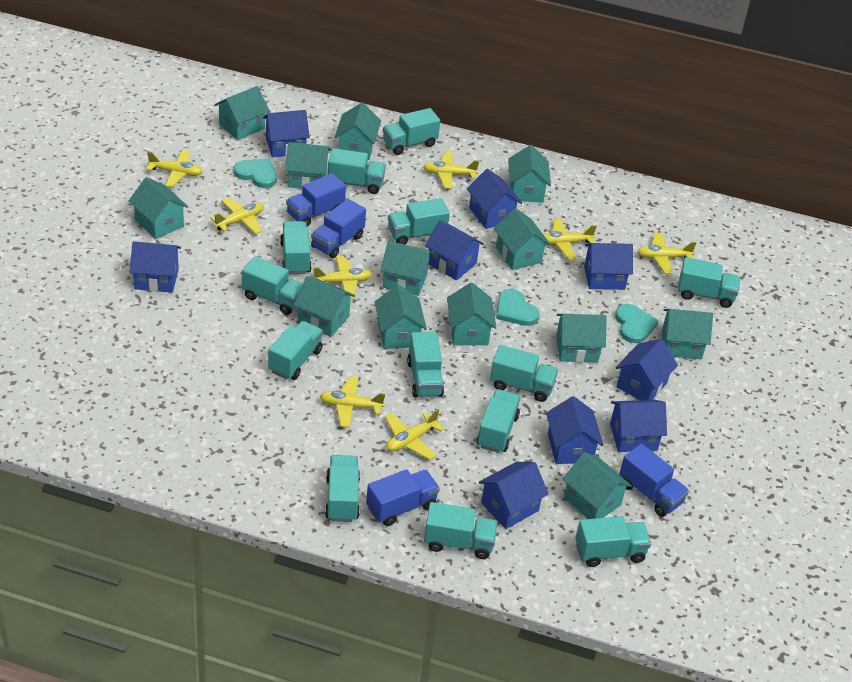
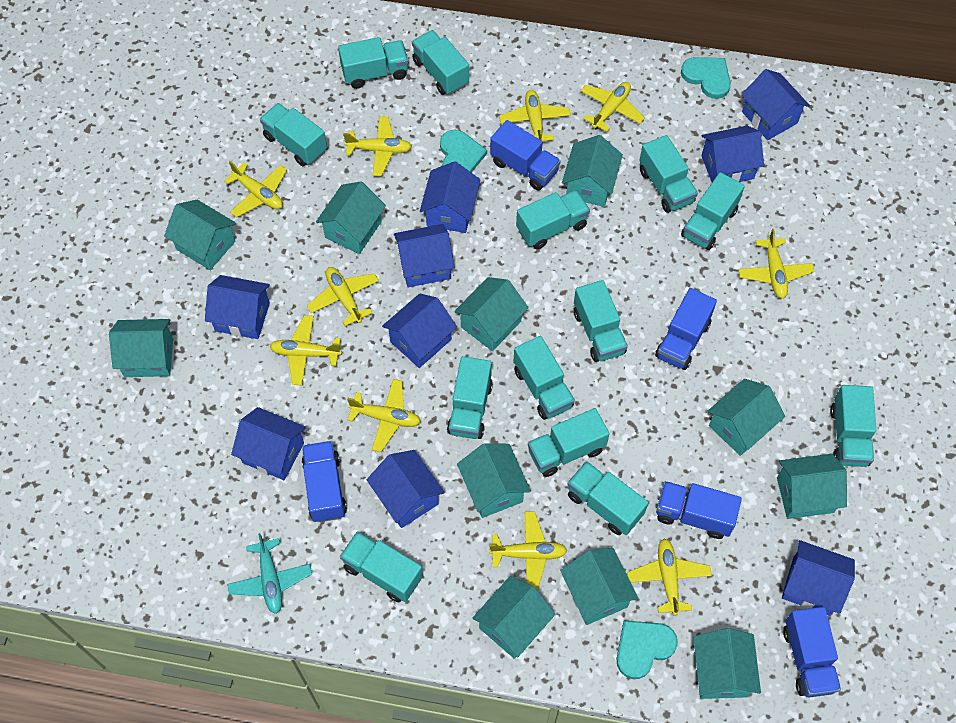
blue truck: [286,173,346,227] [311,199,366,258] [366,469,440,526] [619,444,689,517] = 4 -> [302,441,347,522] [490,120,561,191] [655,288,717,370] [656,481,742,539] [783,607,841,698] = 5
turquoise house: [129,177,188,239] [215,86,269,140] [285,142,330,189] [294,276,355,337] [335,103,381,160] [374,285,427,349] [381,241,433,296] [447,283,496,345] [494,208,550,270] [508,145,551,203] [556,314,607,363] [562,452,632,519] [662,309,713,359] = 13 -> [109,319,173,377] [164,200,236,270] [316,181,386,254] [454,277,529,351] [457,443,531,518] [473,576,555,659] [560,548,638,625] [562,135,623,207] [693,628,761,699] [708,379,785,456] [777,454,847,519] = 11
turquoise plane: none = 0 -> [227,533,312,614] = 1
yellow plane: [147,150,203,187] [210,198,264,234] [313,256,372,299] [320,376,385,428] [385,409,444,460] [423,151,479,189] [543,218,597,260] [637,233,696,274] = 8 -> [224,161,287,218] [269,315,342,386] [307,267,379,326] [343,116,412,177] [347,379,421,452] [489,511,568,591] [499,90,571,141] [581,82,645,132] [627,539,712,616] [738,229,815,299] = 10

